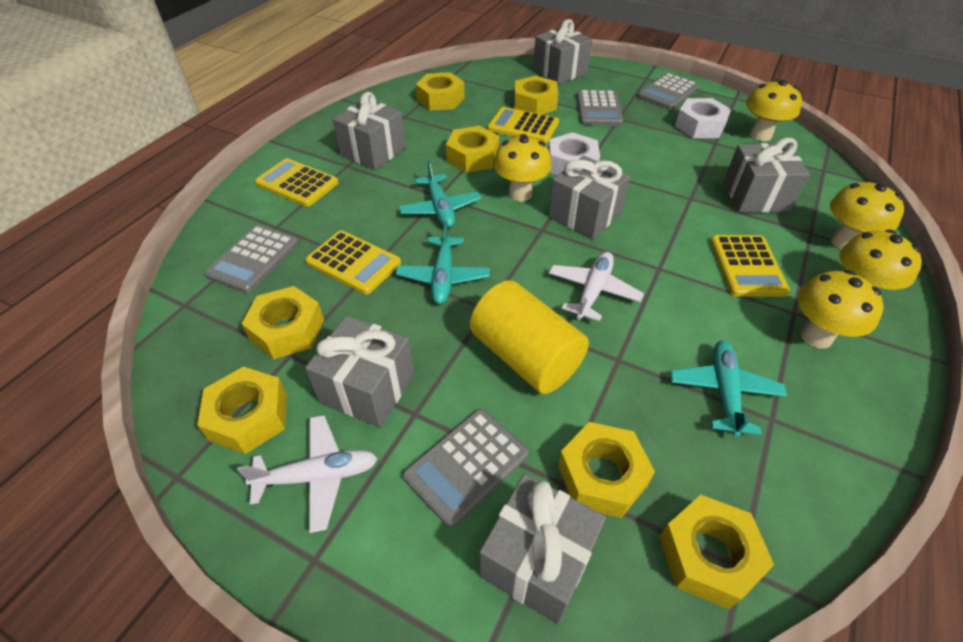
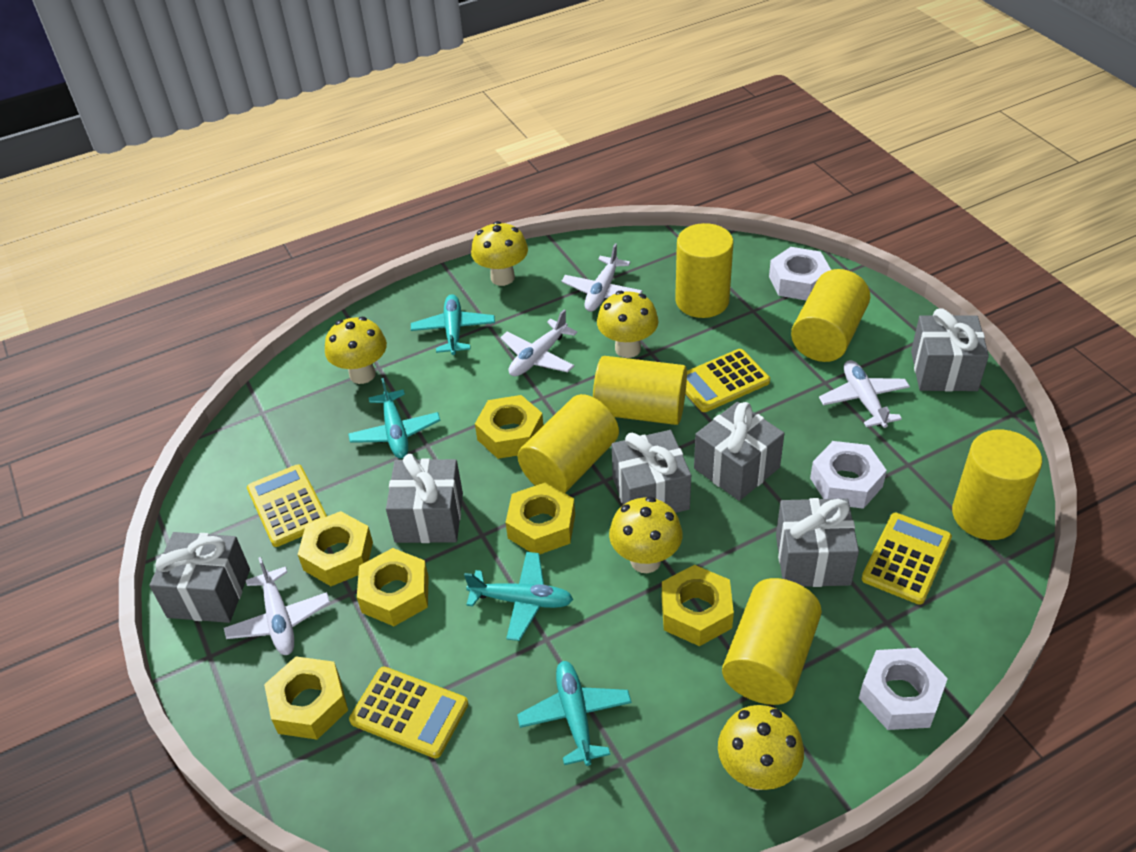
grey calculator: [204,225,299,293] [403,409,529,528] [577,90,623,126] [637,73,699,110] = 4 -> none = 0
turquoise plane: [396,221,490,304] [399,160,481,228] [671,341,787,438] = 3 -> [348,378,441,459] [411,294,495,355] [464,552,573,641] [517,661,632,766] = 4
white nut: [548,132,600,175] [675,98,732,138] = 2 -> [769,247,831,300] [810,441,887,509] [859,648,948,730] = 3
white plane: [237,415,378,533] [549,252,644,321] = 2 -> [224,557,330,655] [500,309,577,376] [561,243,642,312] [819,360,910,428] = 4
yellow cylinder: [470,280,589,394] = 1 -> [518,394,619,493] [593,356,687,425] [675,223,734,318] [722,578,822,705] [791,269,870,362] [952,430,1042,540] = 6
yellow nut: [197,367,287,454] [242,286,324,359] [416,72,465,111] [446,126,499,173] [514,75,558,114] [558,422,655,518] [660,495,774,609] = 7 -> [264,656,348,740] [298,511,373,586] [357,548,429,626] [475,395,543,459] [506,482,575,555] [662,565,734,646] = 6

